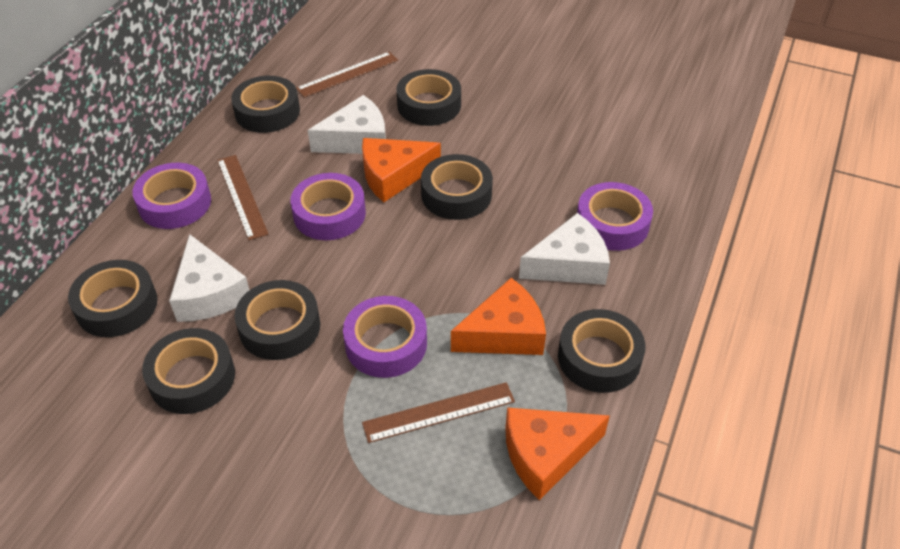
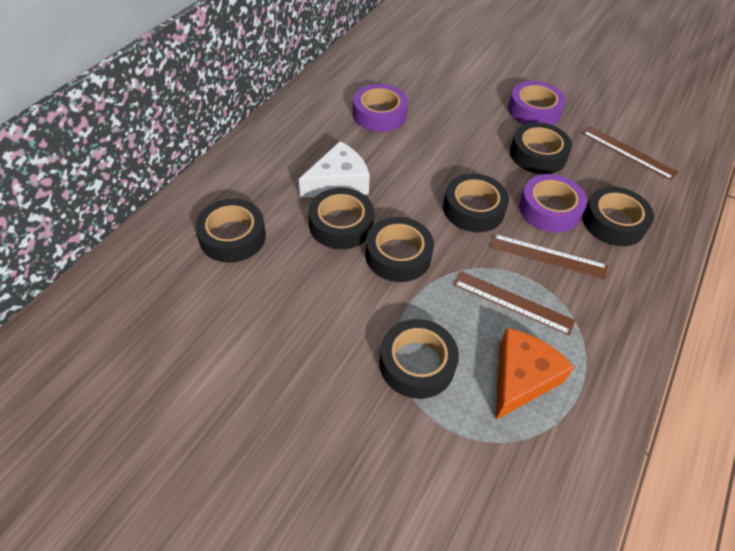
orange cheese: [362,138,441,202] [451,278,546,355] [505,408,610,500] = 3 -> [496,328,574,420] = 1
purple tape: [133,163,211,229] [290,173,366,240] [343,296,427,378] [577,182,653,251] = 4 -> [353,84,408,132] [508,81,566,125] [519,174,587,233] = 3
white cheese: [169,234,249,322] [308,95,386,154] [519,213,610,285] = 3 -> [299,141,370,198] = 1

